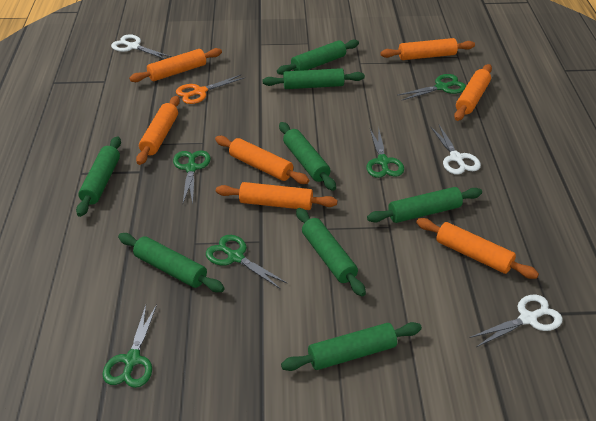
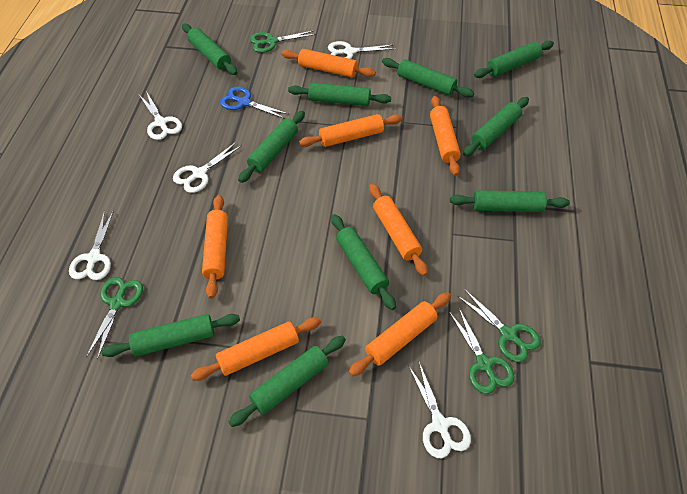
blue scissors: none = 0 -> [220,87,290,119] = 1
green rolling pin: [76,136,121,217] [118,233,225,292] [263,68,365,89] [277,39,359,75] [279,122,336,191] [281,322,422,371] [296,208,366,296] [367,187,482,223] = 8 -> [101,314,240,357] [182,24,238,75] [229,336,346,427] [238,111,305,183] [288,83,391,106] [331,214,396,310] [382,58,474,97] [450,190,570,212] [463,97,529,156] [474,41,554,78] = 10
green scissors: [103,305,157,388] [173,150,211,204] [206,235,287,289] [366,127,404,178] [398,74,466,101] = 5 -> [86,277,143,360] [250,31,316,53] [449,309,515,394] [457,289,541,362] = 4
orange scissors: [176,75,244,104] = 1 -> none = 0
white scissors: [111,34,172,59] [430,125,481,175] [469,295,563,347] = 3 -> [69,210,114,280] [139,91,182,140] [173,142,242,193] [328,41,393,59] [408,362,471,458] = 5

